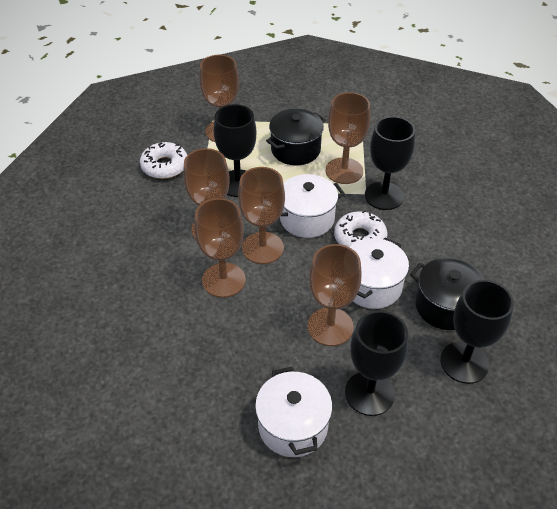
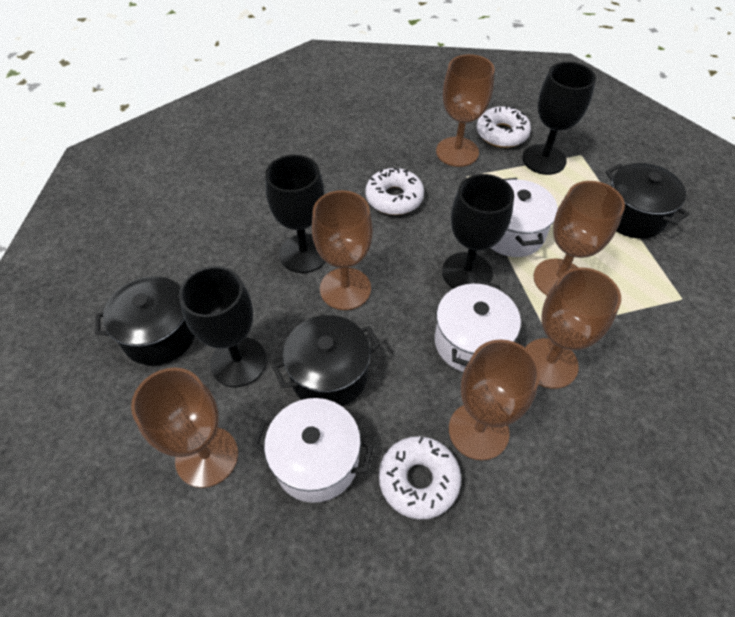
black pot: [266,109,326,165] [410,258,485,330] = 2 -> [95,276,195,366] [272,315,380,406] [606,163,689,239] = 3
white donut: [140,142,187,179] [334,210,388,247] = 2 -> [365,168,424,215] [379,436,461,520] [477,106,531,148] = 3

